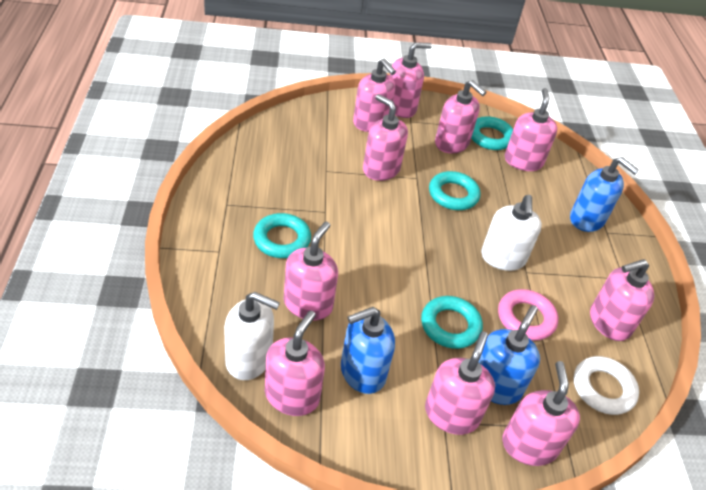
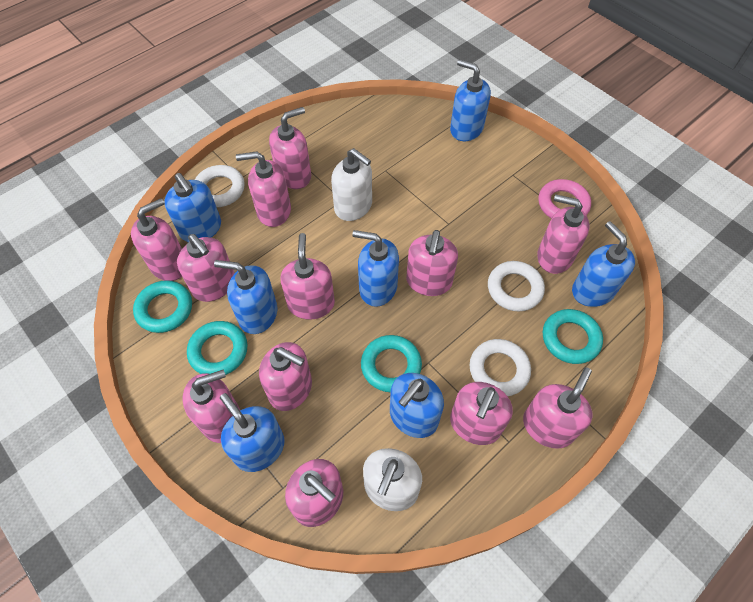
blue soap dispenser: [341,307,395,394] [479,305,540,405] [570,157,639,232] = 3 -> [164,173,221,242] [214,260,278,334] [220,393,284,472] [352,230,399,307] [390,373,444,438] [450,59,491,141] [572,221,635,307] = 7
pink soap dispenser: [265,311,325,416] [284,221,338,320] [353,58,396,132] [363,94,408,181] [390,42,432,118] [425,331,495,435] [435,80,486,154] [502,361,580,466] [505,88,557,171] [590,259,654,341] = 10 -> [131,198,182,281] [177,234,235,302] [183,369,240,443] [236,151,291,227] [259,342,312,411] [269,107,311,189] [280,233,335,320] [285,459,343,527] [406,230,458,296] [450,382,513,445] [523,367,592,449] [537,194,589,274] = 12
white ring: [574,356,639,415] = 1 -> [195,165,245,207] [470,339,531,396] [488,261,545,311] = 3

